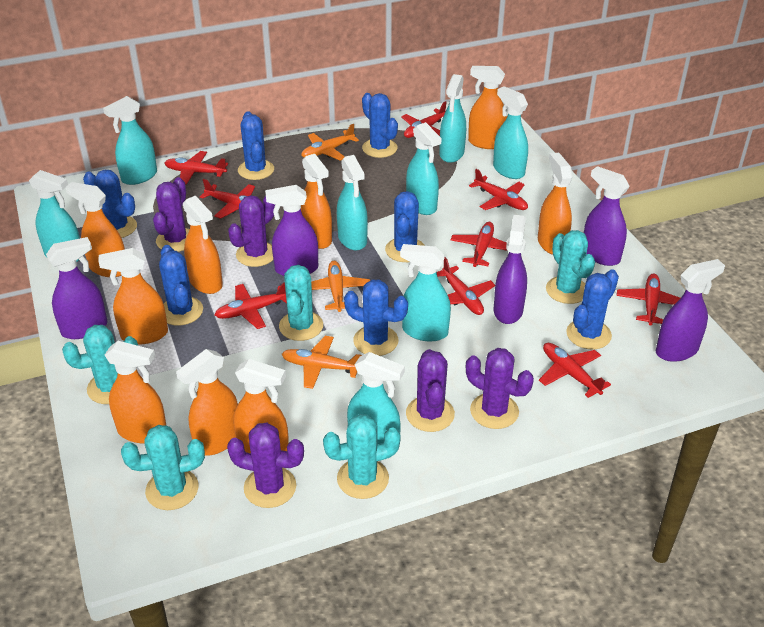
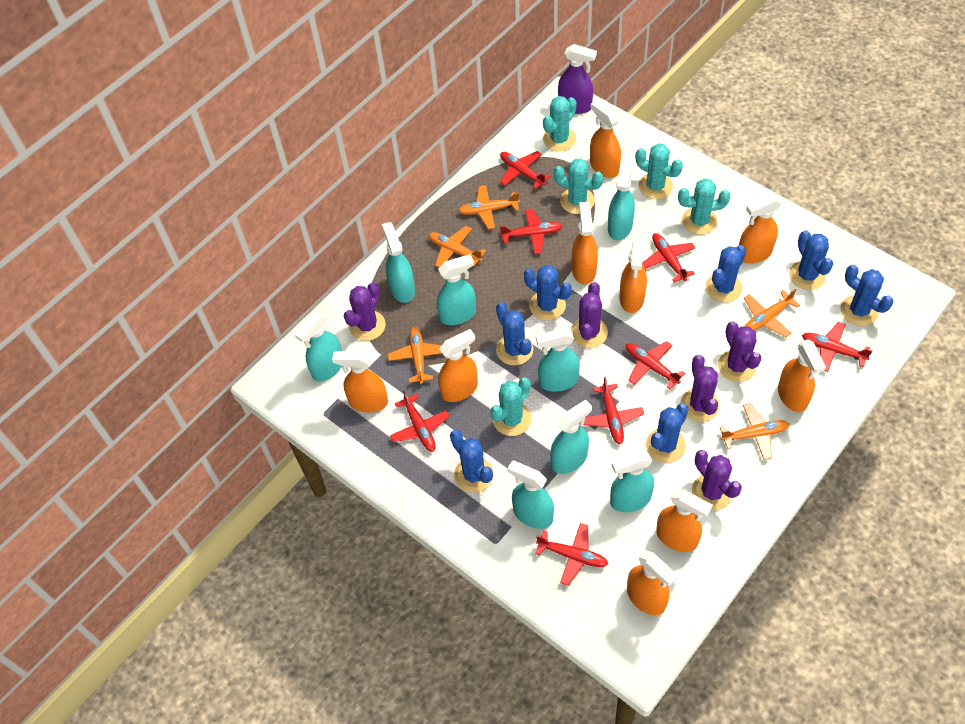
orange plane: [282,336,362,389] [301,124,359,161] [311,261,370,312] = 3 -> [388,327,442,384] [429,226,486,267] [458,185,520,229] [720,403,789,460] [744,289,800,337] = 5
purple spray bottle: [46,237,108,339] [265,185,318,276] [494,215,527,324] [584,166,630,266] [656,259,725,362] = 5 -> [558,44,597,114] = 1
red plane: [164,151,228,184] [200,179,255,219] [215,282,287,329] [401,101,446,138] [437,257,495,315] [451,222,508,267] [469,169,528,210] [539,343,611,398] [616,273,680,325] = 9 -> [390,390,450,452] [500,151,551,189] [500,208,562,254] [535,523,608,585] [583,377,644,444] [626,341,685,389] [642,233,695,283] [802,322,873,372] = 8

